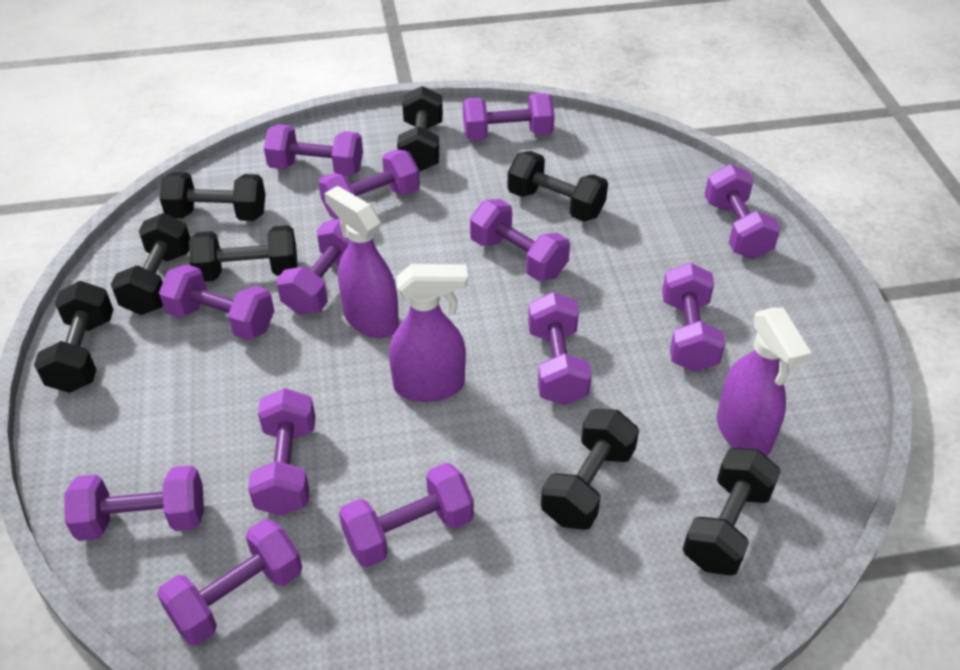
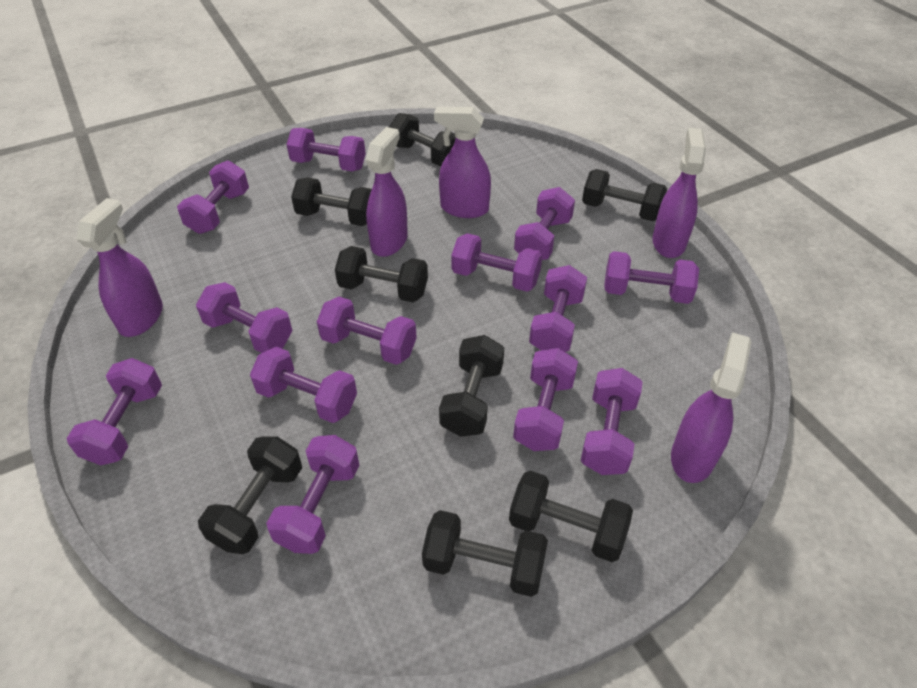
purple spray bottle: [324,186,399,338] [389,264,468,402] [717,308,811,456] = 3 -> [77,198,163,337] [366,127,408,257] [434,107,491,218] [652,128,706,258] [671,332,751,483] = 5

